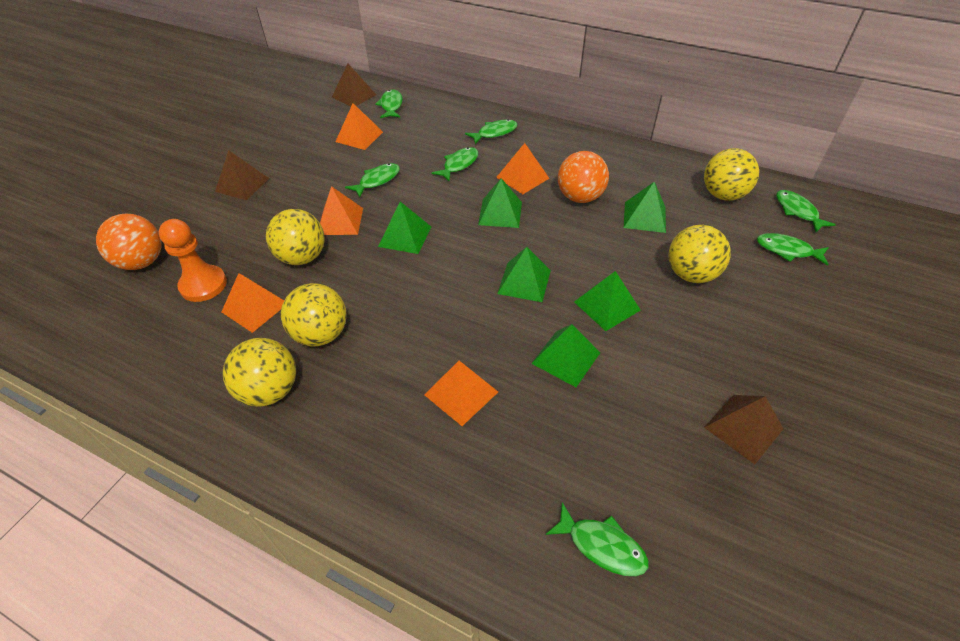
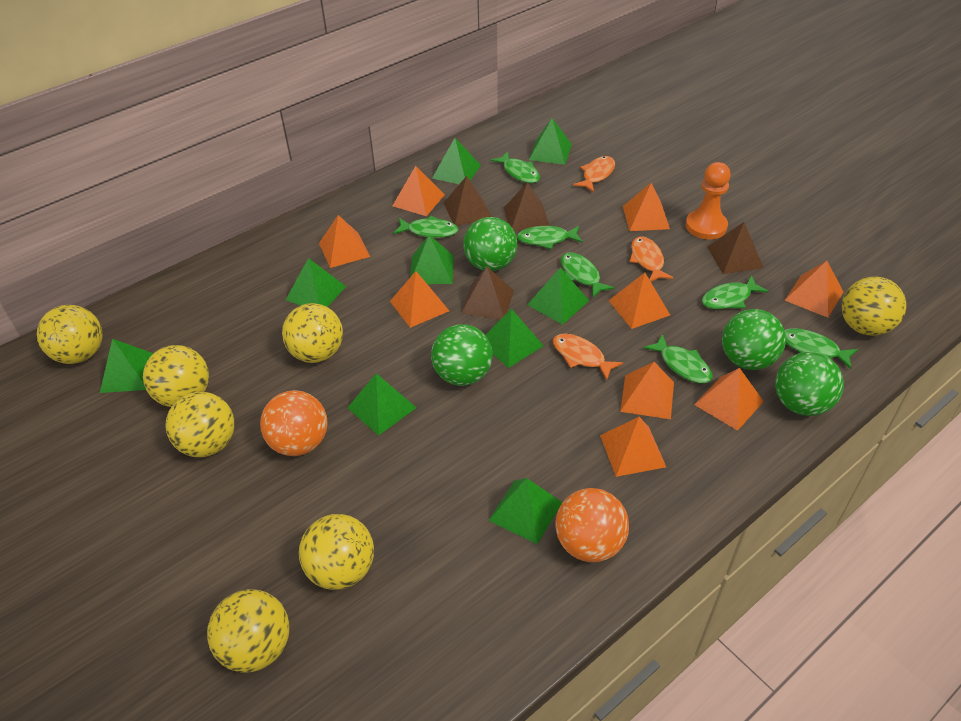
brown pyramid: [215,150,270,200] [332,64,376,107] [704,395,783,464] = 3 -> [444,176,492,226] [461,267,514,320] [504,182,550,232] [707,222,764,274] = 4
green ball: none = 0 -> [431,324,492,386] [463,217,517,271] [722,309,786,370] [775,352,844,416] = 4
green pyramid: [378,202,431,254] [478,178,522,228] [497,247,551,302] [531,324,600,387] [574,271,640,331] [624,182,666,233] = 6 -> [100,339,154,393] [286,258,346,307] [347,373,417,436] [410,235,454,284] [432,138,481,184] [486,309,544,368] [488,478,563,544] [527,267,589,325] [529,118,572,165] = 9
orange fish: none = 0 -> [553,333,623,380] [573,156,615,192] [630,236,673,282] = 3
orange pyramid: [221,273,284,333] [320,186,363,235] [335,103,383,150] [424,361,498,426] [496,143,549,194] = 5 -> [319,215,370,268] [390,271,449,328] [392,166,445,216] [600,417,666,477] [608,273,670,329] [620,362,674,419] [623,183,670,231] [694,368,764,431] [784,261,843,318] = 9
yellow ball: [223,338,296,407] [266,209,325,265] [281,283,347,346] [668,225,731,283] [704,148,759,201] = 5 -> [37,305,103,364] [143,345,209,407] [165,392,235,457] [207,589,289,673] [282,303,343,363] [299,514,374,590] [842,277,906,336] = 7

